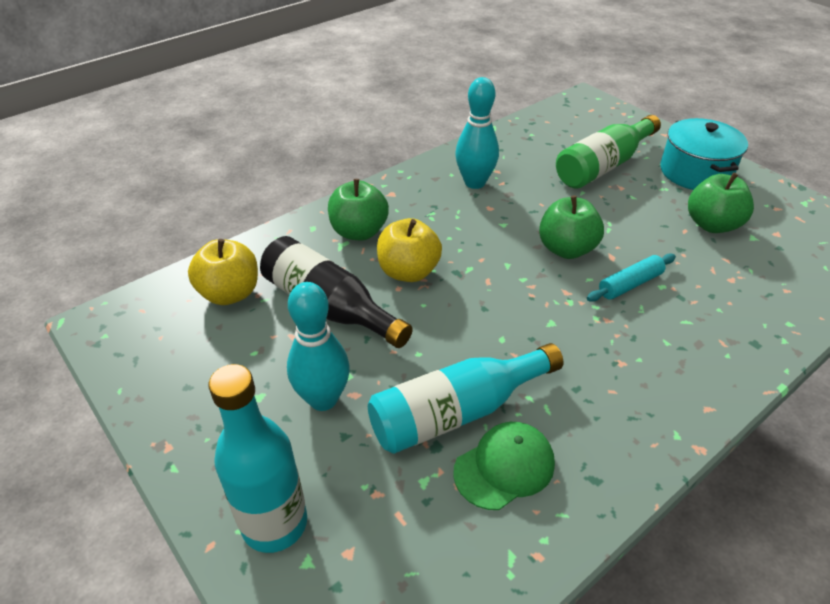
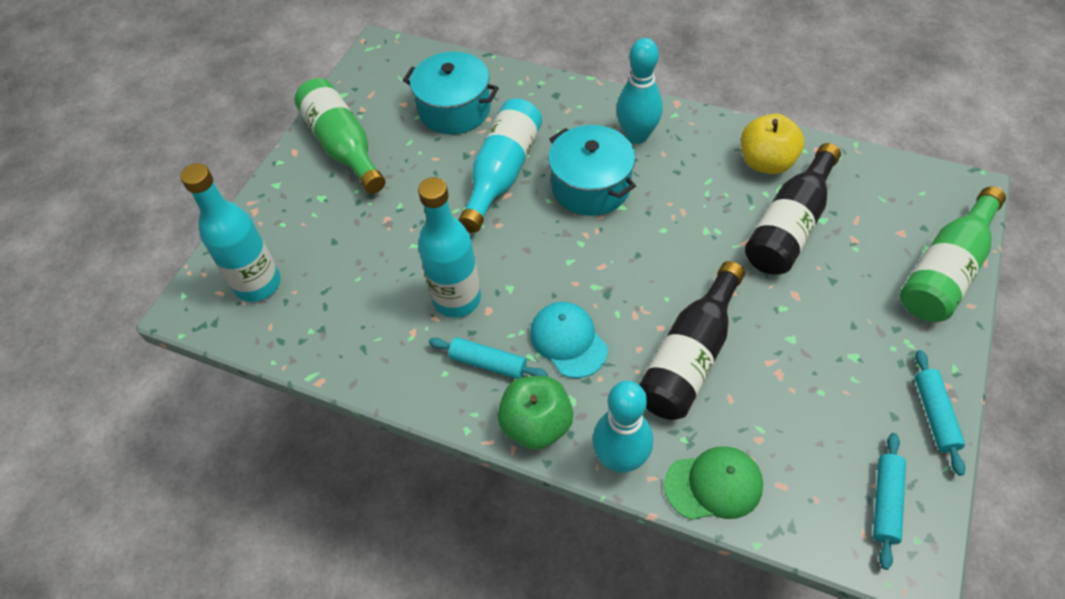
black bottle: [260,236,413,348] = 1 -> [639,261,745,420] [745,143,841,275] = 2
green apple: [328,179,389,240] [539,195,604,259] [688,172,754,233] = 3 -> [498,376,573,450] = 1
green bottle: [556,115,661,189] = 1 -> [294,78,385,194] [900,186,1006,322] = 2
turquoise bottle: [208,364,307,553] [368,343,563,454] = 2 -> [181,163,281,302] [418,177,481,318] [459,98,542,233] = 3
turquoise cap: none = 0 -> [530,302,608,378] = 1
turquoise pot: [660,118,748,190] = 1 -> [403,52,499,134] [548,125,636,216] = 2
turquoise rolling pin: [587,254,676,302] = 1 -> [429,337,548,379] [873,433,906,570] [915,350,965,476] = 3
yellow apple: [188,239,258,305] [377,218,442,282] = 2 -> [741,114,804,174] = 1

